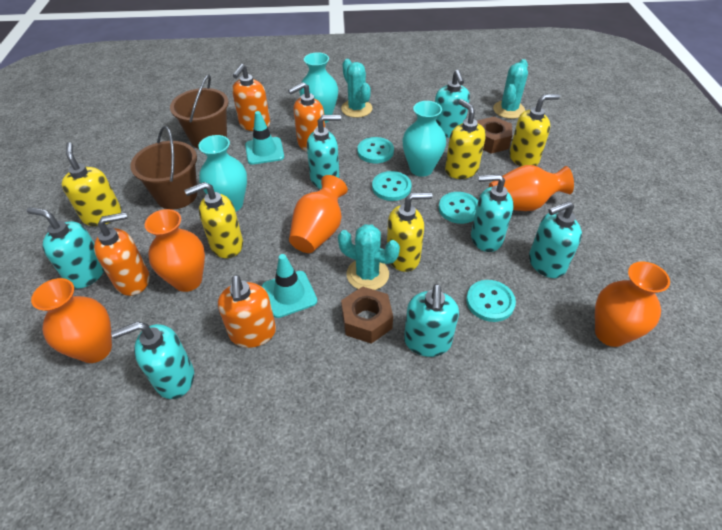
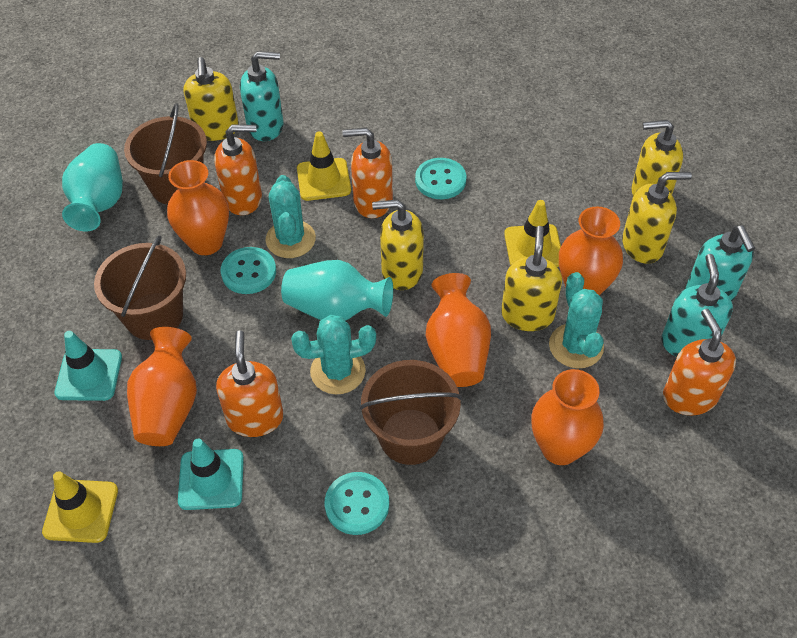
brown bucket: [130,126,197,209] [170,74,229,149] = 2 -> [94,235,186,340] [124,103,207,205] [359,360,462,465] = 3
brown nut: [341,286,393,344] [477,117,512,154] = 2 -> none = 0
turquoise button: [357,137,394,163] [372,171,411,201] [439,192,478,224] [466,280,516,322] = 4 -> [221,247,276,294] [325,472,389,535] [415,158,466,199] = 3
turquoise soap dispenser: [27,207,104,289] [111,321,194,399] [307,115,341,189] [404,284,459,357] [435,70,470,138] [471,174,514,252] [529,201,582,278] = 7 -> [240,51,284,141] [661,254,733,357] [685,225,755,301] = 3
turquoise vase: [199,135,247,212] [299,52,338,123] [402,101,446,177] = 3 -> [62,143,123,232] [281,260,393,321] = 2
yellow traffic cone: none = 0 -> [42,471,118,543] [297,131,351,201] [504,200,561,267] = 3

